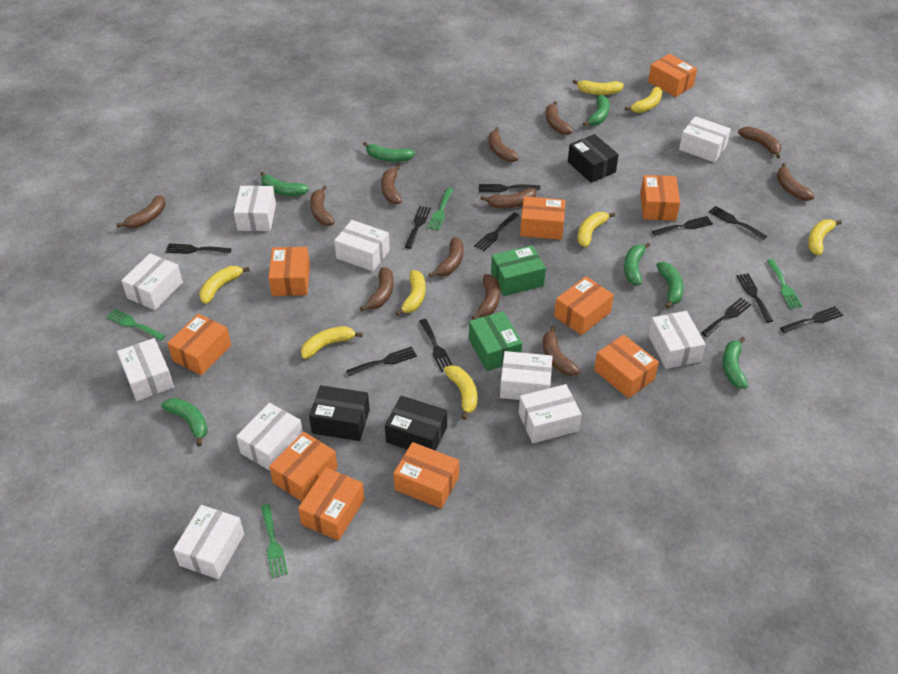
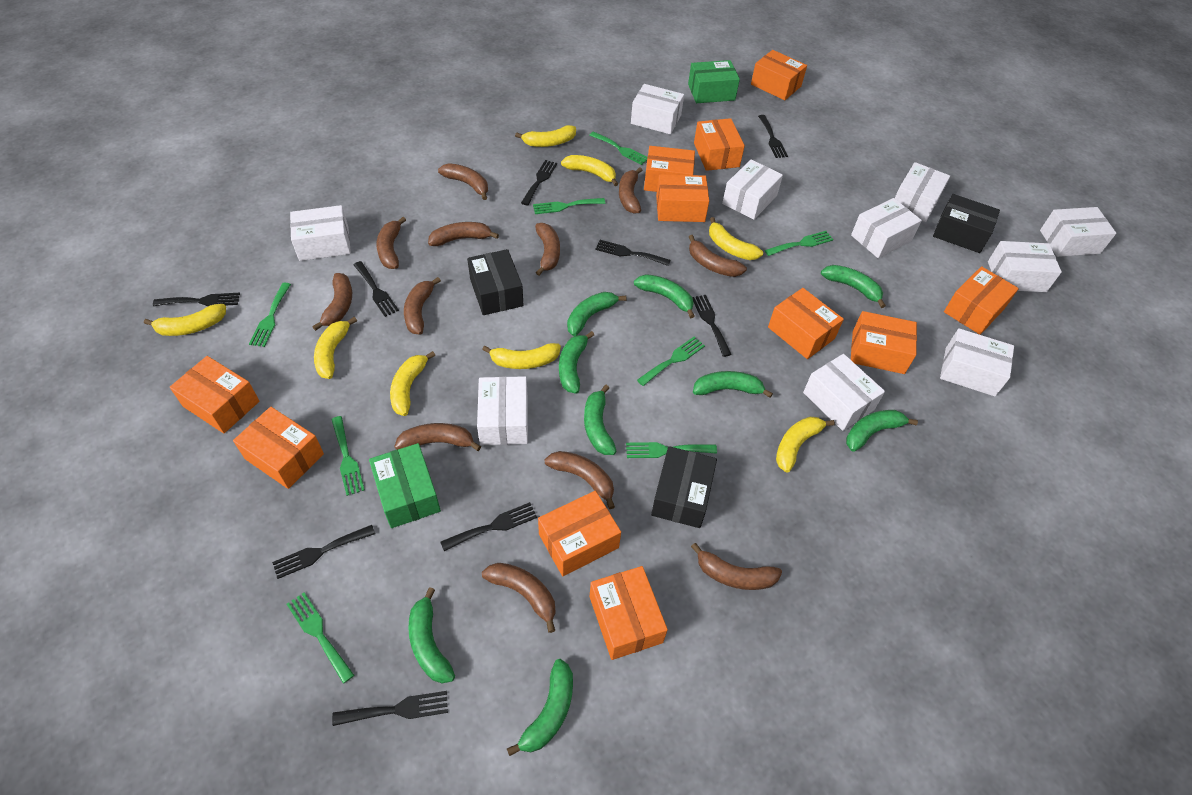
black fork: [165,243,231,254] [346,347,417,376] [405,206,431,249] [419,319,452,372] [474,212,519,251] [479,184,540,192] [652,216,713,236] [701,298,751,337] [709,206,767,240] [737,273,773,323] [780,306,843,333] = 11 -> [153,293,240,306] [272,525,375,579] [332,691,448,726] [354,261,399,317] [441,502,537,551] [521,160,557,206] [595,240,671,266] [692,295,732,357] [758,115,788,158] = 9
green banana: [161,398,208,446] [260,172,309,196] [363,142,415,162] [583,95,610,126] [624,242,650,285] [656,262,684,308] [722,337,748,389] = 7 -> [408,587,455,683] [507,659,573,756] [559,331,594,394] [567,292,627,336] [584,385,616,455] [634,274,694,318] [693,371,773,398] [821,265,886,308] [846,410,918,452] = 9
green fork: [106,309,166,341] [261,504,288,578] [427,188,453,231] [767,259,802,309] = 4 -> [249,283,291,347] [286,592,354,684] [331,416,365,496] [533,198,605,214] [589,131,647,165] [626,442,717,458] [637,337,705,386] [765,231,833,256] = 8
orange box: [167,314,231,375] [269,247,310,296] [269,432,338,502] [298,468,365,541] [393,442,459,509] [520,196,566,240] [554,276,614,335] [594,334,659,398] [640,175,680,221] [648,54,697,97] = 10 -> [170,356,259,433] [233,407,324,489] [538,491,621,576] [590,566,668,660] [644,146,695,192] [656,174,709,222] [694,118,745,171] [751,50,807,100] [768,288,844,359] [851,311,917,374] [944,266,1019,335] = 11

